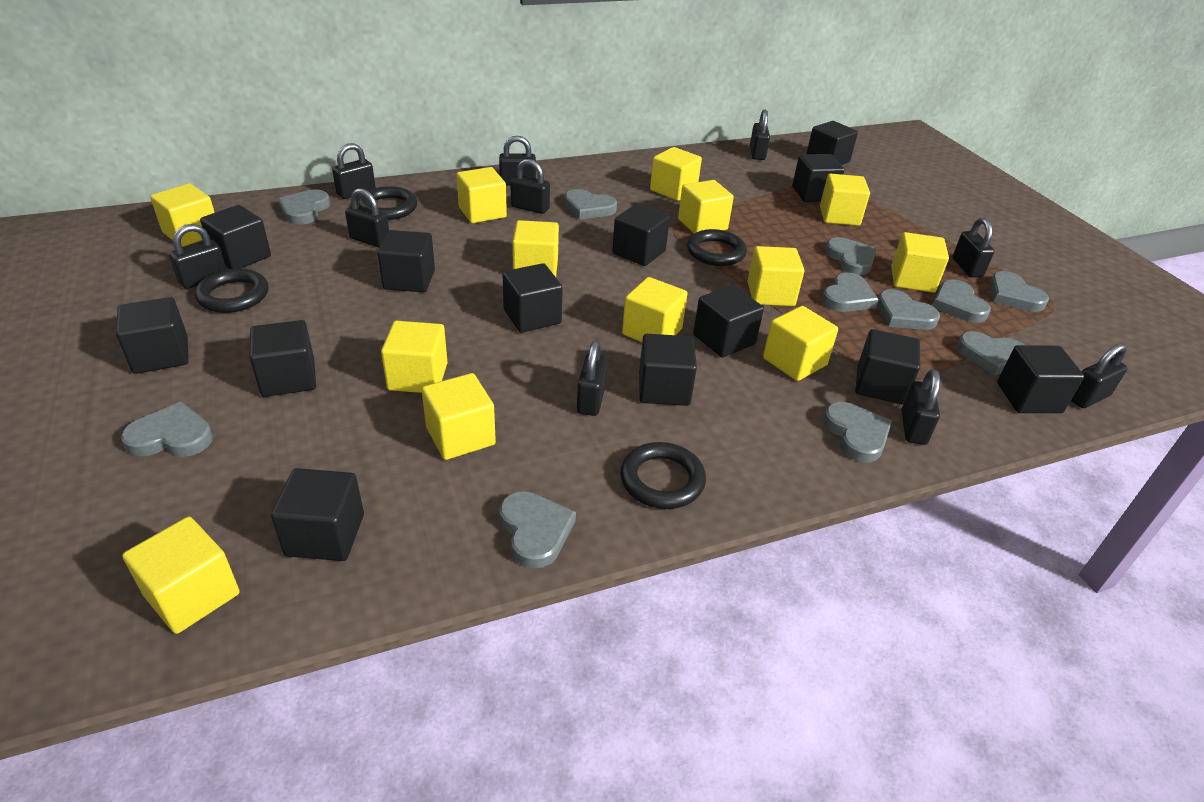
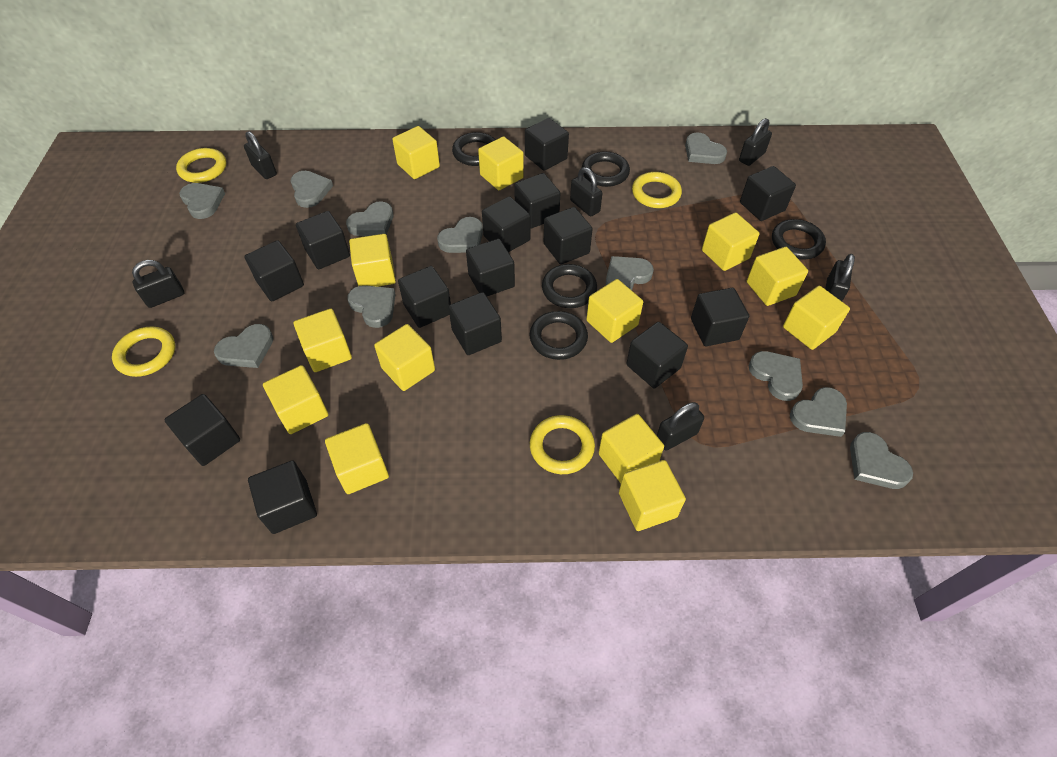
black cube: [116,297,189,374] [200,205,271,269] [249,320,316,397] [271,468,364,561] [378,230,435,292] [502,263,563,333] [612,204,670,266] [639,334,697,406] [693,285,764,357] [792,154,844,202] [806,121,858,165] [855,329,920,404] [997,345,1084,413] = 13 -> [164,394,240,466] [244,240,304,301] [248,460,317,534] [296,211,350,269] [398,266,451,328] [448,292,502,355] [466,239,515,296] [482,196,531,252] [514,173,560,228] [525,118,569,171] [544,207,592,265] [626,322,688,389] [691,288,749,346] [740,166,796,221] = 14
black padlock: [169,224,227,289] [332,143,376,199] [345,188,389,248] [499,136,536,186] [510,159,550,214] [577,340,608,416] [750,109,770,160] [901,369,940,445] [953,217,994,277] [1071,343,1128,408] = 10 -> [132,260,184,308] [244,131,277,179] [570,167,602,216] [657,402,704,451] [739,118,772,166] [825,254,855,301] = 6
black ring: [195,268,269,313] [358,186,417,220] [620,442,706,509] [687,229,747,266] = 4 -> [452,132,495,166] [530,311,588,360] [542,264,597,308] [582,152,630,187] [772,219,826,259] = 5
yellow ring: none = 0 -> [112,326,175,377] [176,148,227,183] [530,415,595,474] [632,172,682,208] = 4

